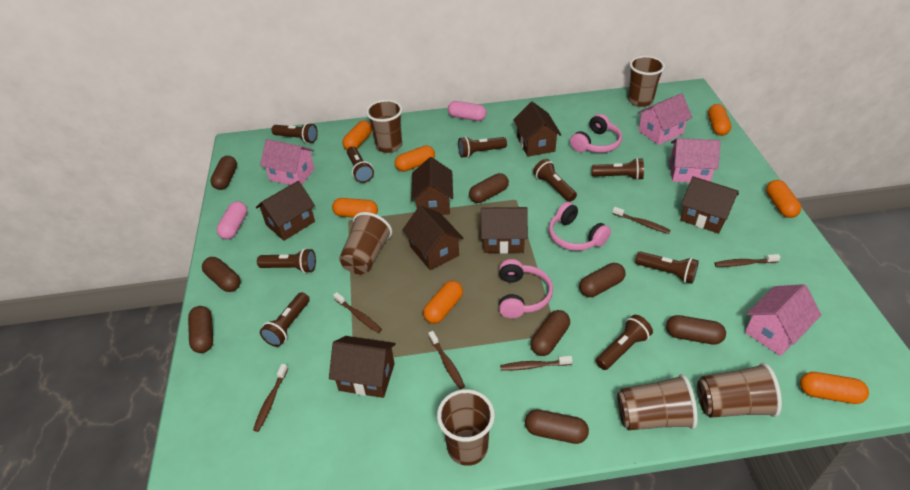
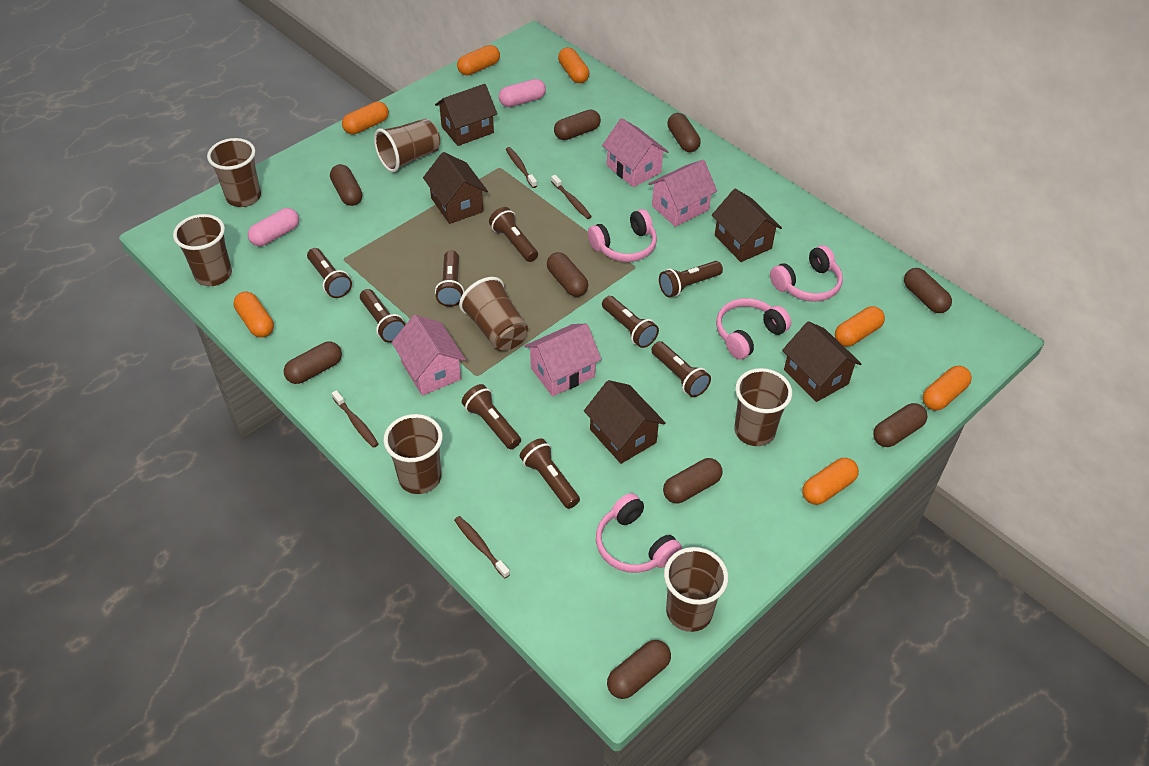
brown capsule: [188,306,213,353] [202,257,241,292] [210,156,237,190] [469,173,509,203] [525,410,589,444] [531,310,570,356] [579,263,626,297] [666,315,726,345] = 8 -> [284,342,342,384] [330,164,362,206] [547,252,588,297] [554,109,601,140] [607,640,671,699] [663,458,723,503] [667,113,701,152] [873,403,927,447] [904,268,952,313] = 9
brown cup: [339,212,392,274] [366,100,403,153] [437,389,495,466] [617,374,698,430] [628,56,665,107] [697,363,782,418] = 6 -> [173,214,232,286] [207,138,261,207] [374,119,440,172] [383,414,443,494] [459,277,528,351] [664,547,728,632] [734,368,792,446] = 7
brown house: [256,181,315,241] [329,336,396,398] [402,206,464,270] [411,157,453,215] [481,207,528,254] [513,102,561,157] [680,176,739,234] = 7 -> [423,152,488,224] [435,84,497,146] [584,380,665,464] [712,189,782,262] [782,321,862,402] = 5
brown toothbrush: [253,364,288,432] [333,292,382,333] [428,331,465,389] [500,356,572,371] [612,207,671,234] [714,254,781,267] = 6 -> [332,390,379,448] [454,516,510,578] [506,147,537,188] [551,175,592,219] = 4
pink headphones: [499,259,553,318] [549,202,611,251] [570,114,622,153] = 3 -> [588,209,657,262] [596,493,682,573] [716,298,791,359] [770,245,843,302] = 4

